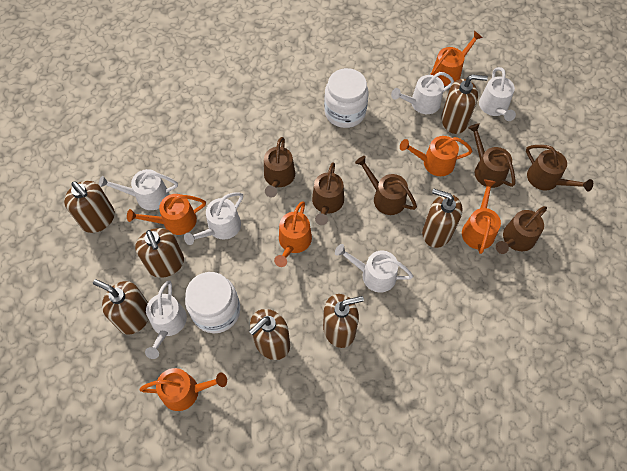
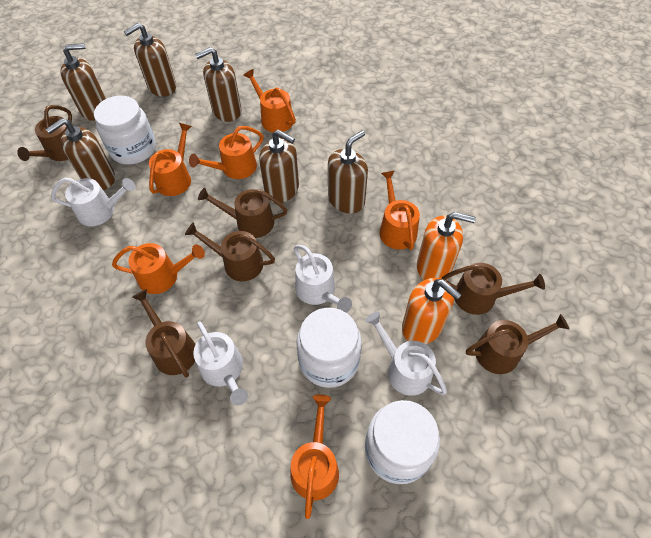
brown soap dispenser: [64,181,115,233] [93,279,149,335] [135,228,184,278] [249,309,290,360] [323,294,364,348] [422,189,462,248] [441,74,488,134] = 7 -> [45,118,115,190] [61,43,106,121] [124,23,176,97] [195,47,241,122] [259,130,299,203] [328,130,368,214] = 6
orange soap dispenser: none = 0 -> [402,278,461,344] [417,212,476,280] = 2
white jar: [185,272,240,333] [324,68,369,128] = 2 -> [94,96,156,165] [296,308,362,388] [365,400,440,484] = 3
white watering can: [99,169,178,210] [145,280,187,359] [184,192,243,245] [335,244,413,293] [391,72,454,114] [479,67,516,121] = 6 -> [51,178,135,226] [193,321,248,406] [294,245,352,313] [365,312,447,396] = 4

